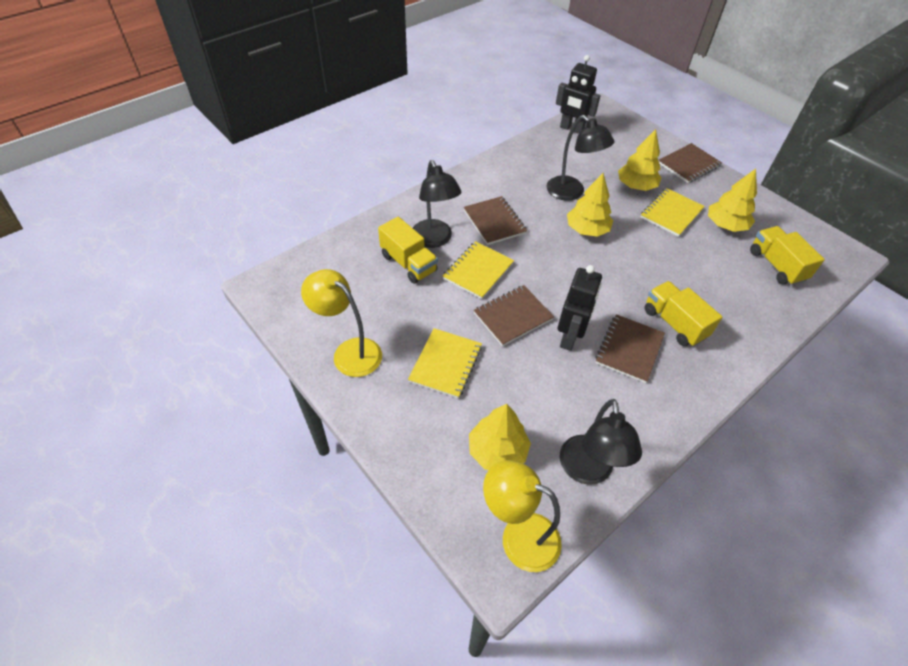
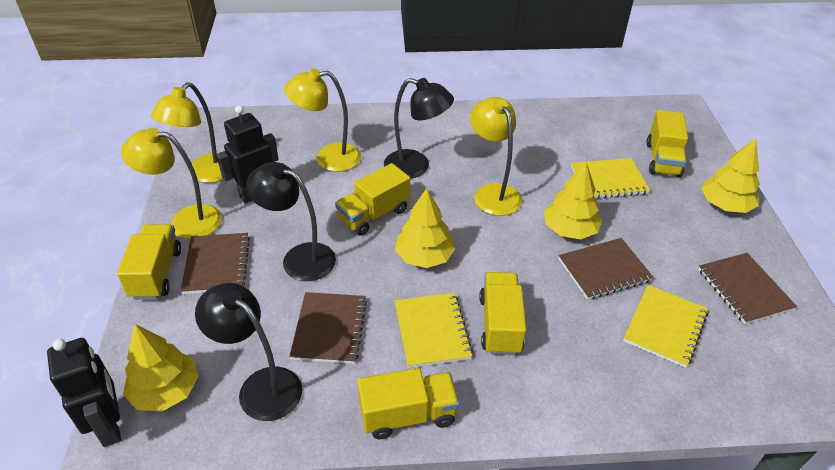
yellow lamp: [301,269,382,377] [483,460,562,572] = 2 -> [121,128,222,239] [151,82,224,183] [284,69,361,172] [470,97,522,216] = 4
yellow truck: [378,217,438,284] [644,281,722,347] [750,226,825,286] = 3 -> [117,224,181,300] [335,163,410,236] [358,368,459,439] [479,272,526,355] [646,110,688,178] = 5

